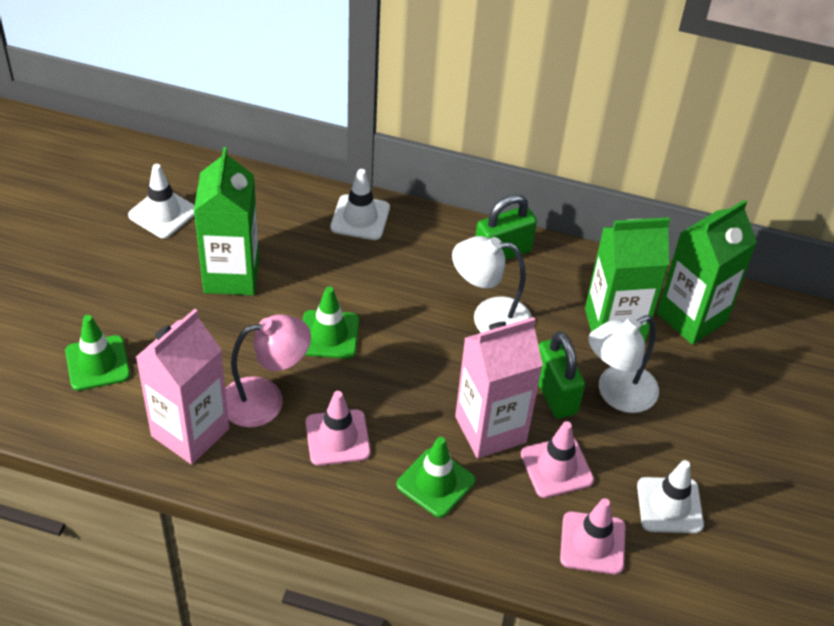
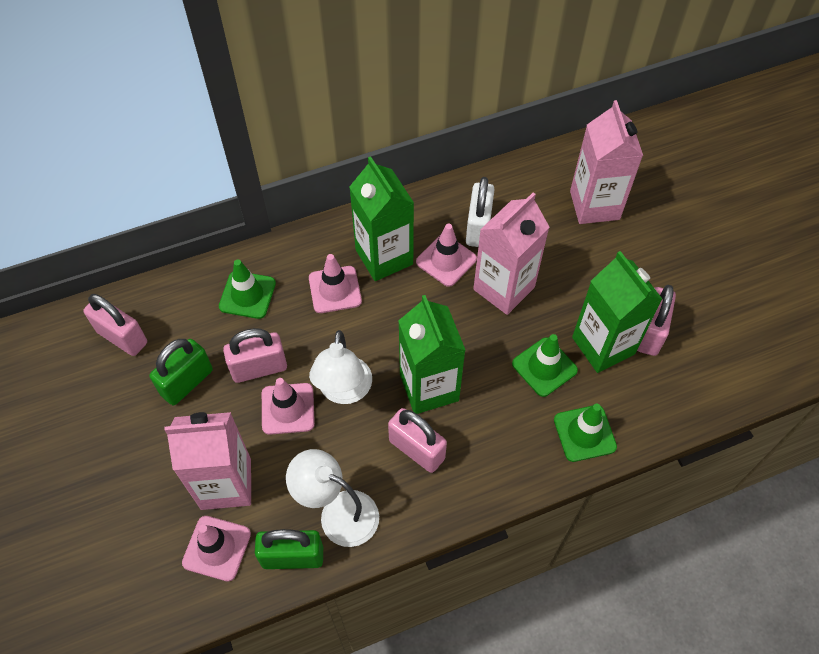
pink carton: [136,309,229,465] [455,317,543,458] = 2 -> [164,412,251,510] [473,192,549,315] [570,100,643,224] = 3
pink lamp: [225,314,311,427] = 1 -> none = 0
pink padlock: none = 0 -> [83,294,147,356] [223,328,287,383] [388,408,447,473] [637,285,676,356] = 4
pink traffic cone: [305,391,371,466] [521,421,594,498] [560,498,626,574] = 3 -> [182,516,251,582] [262,378,315,435] [309,254,362,313] [416,224,477,287] = 4
white padlock: none = 0 -> [466,177,495,247] = 1
white traffic cone: [128,164,195,239] [330,169,390,240] [637,460,704,533] = 3 -> none = 0

